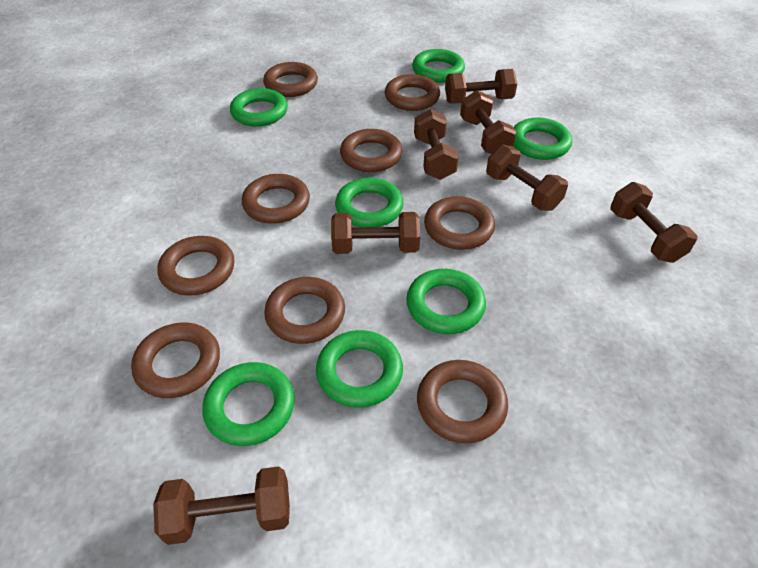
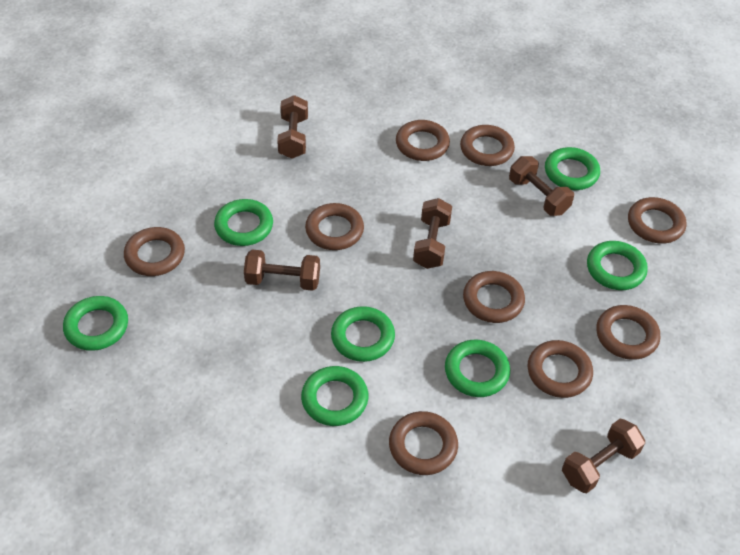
brown dumbbell: [153,467,290,545] [331,212,420,254] [414,109,459,180] [445,69,517,104] [460,90,516,154] [486,144,568,211] [610,182,698,263] = 7 -> [244,250,320,291] [277,95,308,159] [413,198,452,269] [509,156,574,216] [562,419,645,493] = 5

